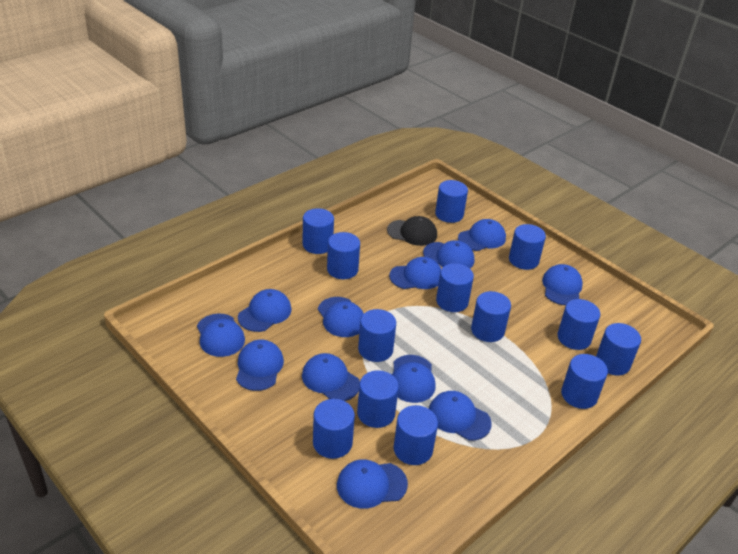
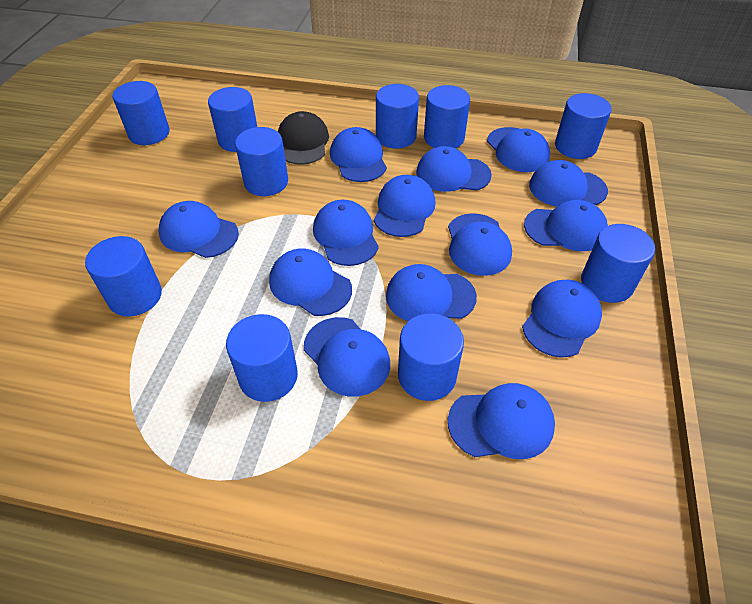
blue cap: [197,314,245,357] [236,340,284,391] [238,289,292,332] [302,353,360,401] [318,297,364,337] [337,459,408,509] [389,257,441,289] [392,355,436,403] [423,240,474,268] [429,391,492,440] [458,219,506,251] [542,264,583,305] = 12 -> [159,201,239,258] [269,249,352,316] [304,317,390,397] [313,200,379,266] [330,127,387,182] [374,175,436,237] [386,264,477,321] [416,146,492,192] [448,213,512,276] [448,383,555,459] [487,127,550,172] [522,280,602,357] [524,200,608,251] [529,160,608,206] = 14
blue cylinder: [303,208,334,254] [313,399,355,459] [327,232,360,279] [357,370,399,428] [358,309,396,362] [394,405,438,465] [435,180,468,223] [436,263,474,312] [471,291,511,342] [509,224,546,270] [558,299,600,350] [561,354,608,409] [596,323,641,376] = 13 -> [85,236,162,317] [112,81,170,145] [208,87,257,152] [226,314,298,402] [235,127,288,196] [376,84,419,149] [398,313,464,401] [424,85,470,148] [555,93,612,159] [581,224,655,303] = 10

